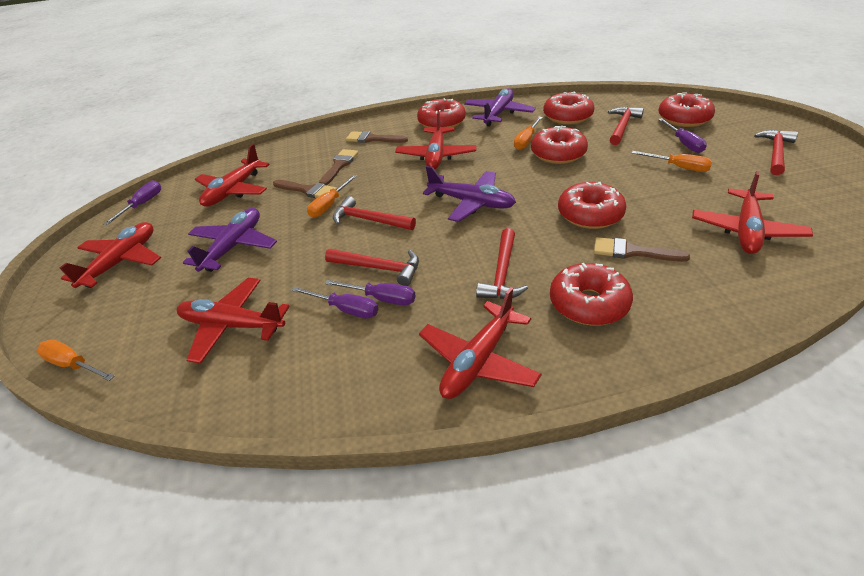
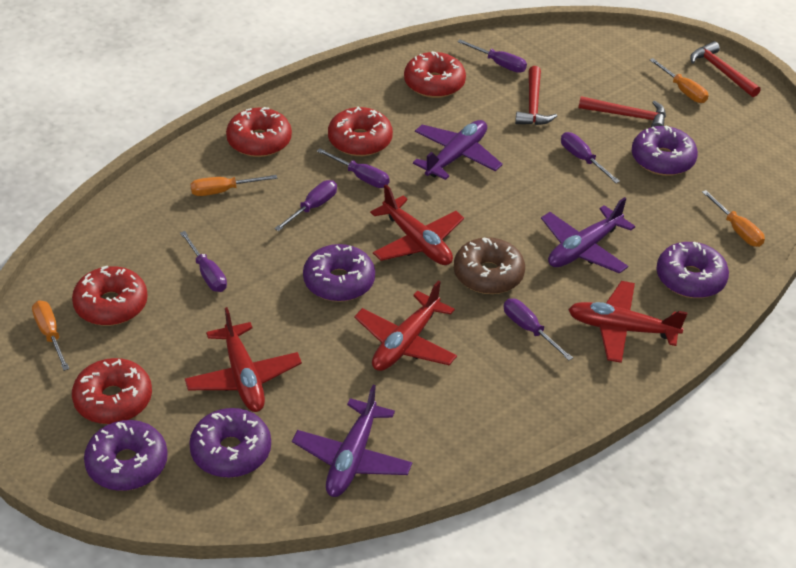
brown brush: [273,180,337,198] [319,149,358,185] [346,131,408,143] [594,237,690,262] = 4 -> none = 0
brown donut: none = 0 -> [454,237,525,294] = 1
purple donut: none = 0 -> [84,420,168,491] [189,408,271,478] [303,244,375,302] [632,126,698,176] [656,242,729,298] = 5
purple screwdriver: [104,181,161,225] [291,287,378,318] [325,280,416,305] [658,118,707,153] = 4 -> [180,231,227,292] [274,180,337,231] [317,148,390,188] [457,39,527,73] [504,299,573,360] [561,132,620,183] = 6
red donut: [417,98,466,128] [531,126,588,164] [543,91,595,124] [550,263,633,326] [558,182,626,229] [658,92,715,127] = 6 -> [72,266,148,326] [72,358,152,424] [226,107,292,157] [328,107,393,156] [404,51,466,98] = 5
red hammer: [325,249,419,286] [333,196,416,230] [476,228,528,299] [608,107,644,145] [754,130,798,175] = 5 -> [515,66,557,125] [579,96,666,127] [690,41,761,97] = 3
red plane: [60,222,161,288] [177,278,290,364] [195,144,270,207] [395,111,477,169] [419,287,542,399] [692,171,813,254] = 6 -> [185,307,302,412] [354,280,457,371] [370,185,464,265] [568,281,687,363] = 4

